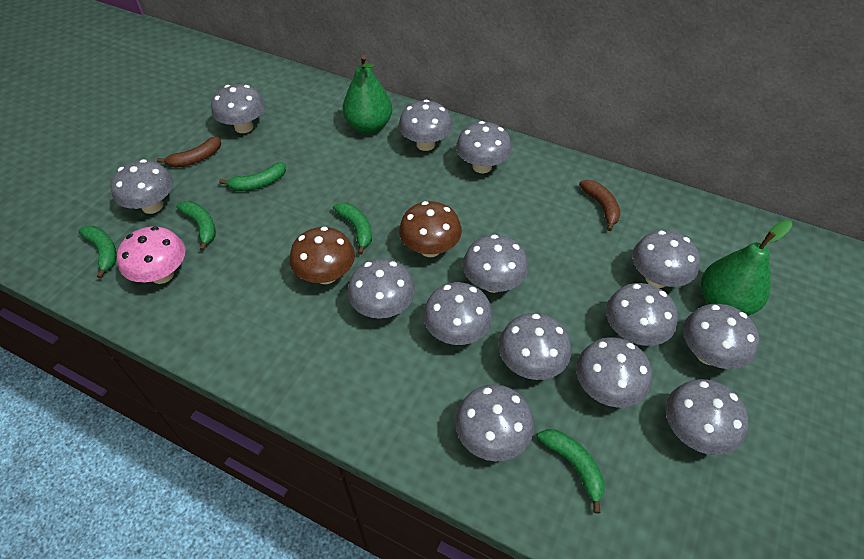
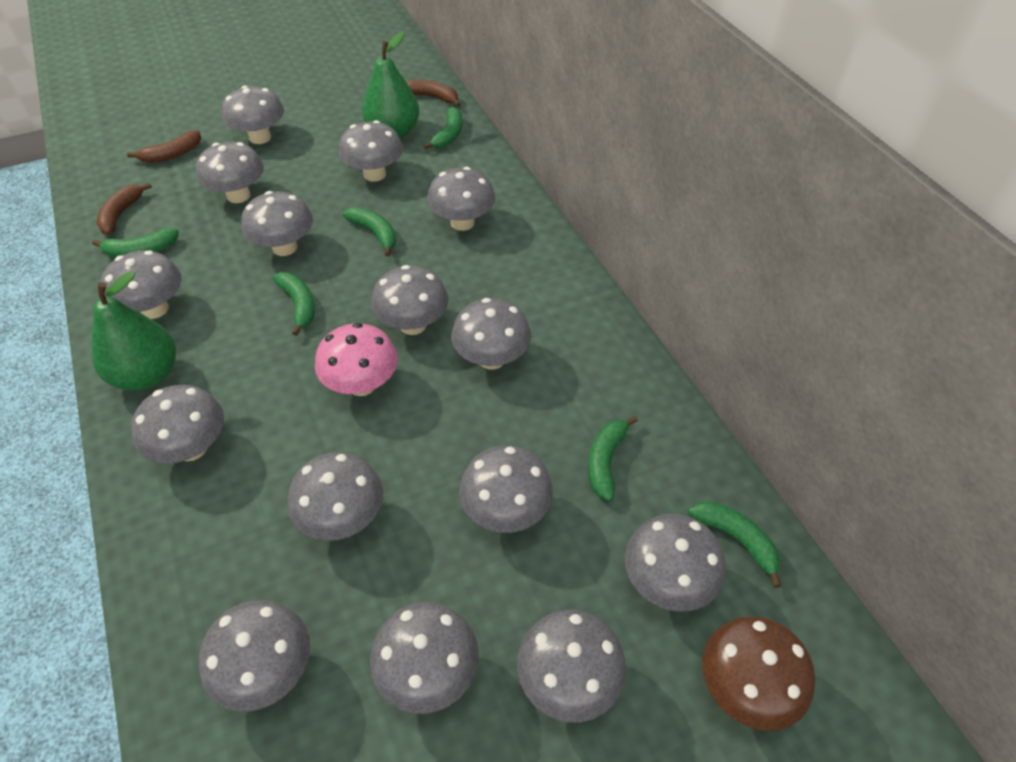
brown banana: [157,136,221,168] [579,180,620,231] = 2 -> [97,183,152,235] [127,131,201,163] [406,79,461,107] = 3
brown mushroom: [290,227,355,284] [399,201,462,257] = 2 -> [702,616,815,731] = 1
green banana: [79,226,117,279] [176,201,216,251] [219,162,286,191] [333,203,372,255] [537,429,605,514] = 5 -> [92,228,179,257] [273,272,315,336] [343,207,396,256] [423,107,462,149] [588,416,638,501] [688,501,781,588] = 6
grey mushroom: [110,159,173,214] [211,84,265,133] [348,259,415,319] [399,99,453,151] [423,282,493,345] [455,384,534,461] [456,121,512,173] [463,234,528,293] [499,313,571,380] [576,337,652,408] [606,283,678,346] [632,230,700,288] [666,379,748,455] [683,304,759,369] = 14 -> [101,250,181,319] [131,385,224,464] [196,142,264,203] [199,600,310,712] [222,85,284,144] [241,191,313,256] [288,452,383,541] [339,120,403,182] [370,602,479,714] [371,265,448,335] [427,167,495,231] [451,298,531,369] [459,446,553,533] [517,610,626,723] [624,514,726,612] = 15

